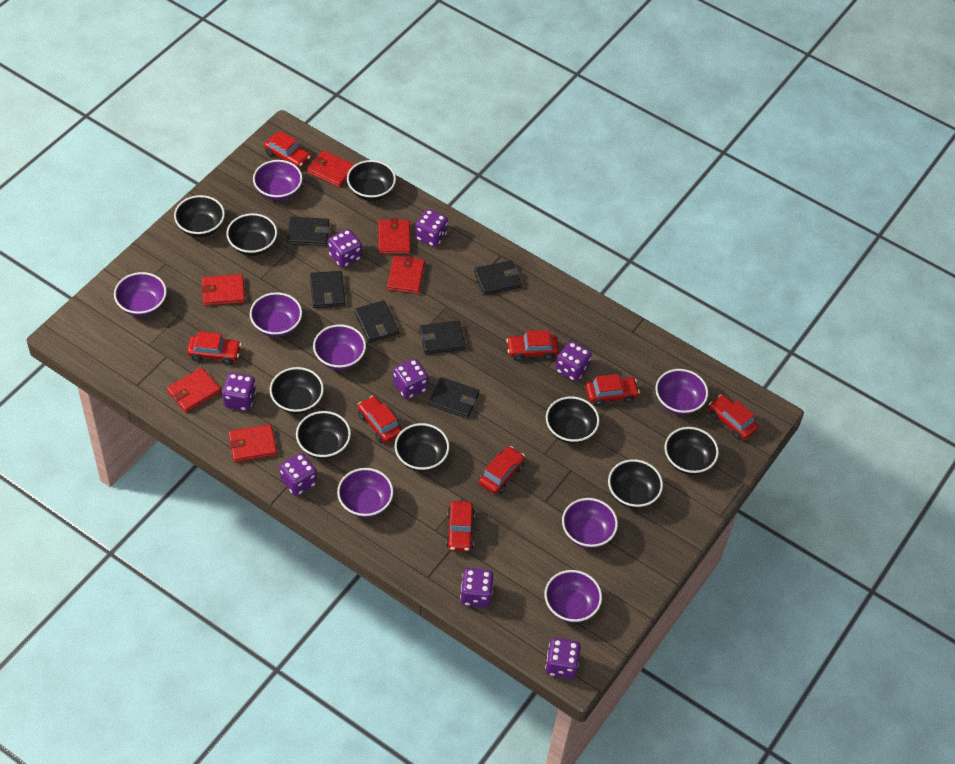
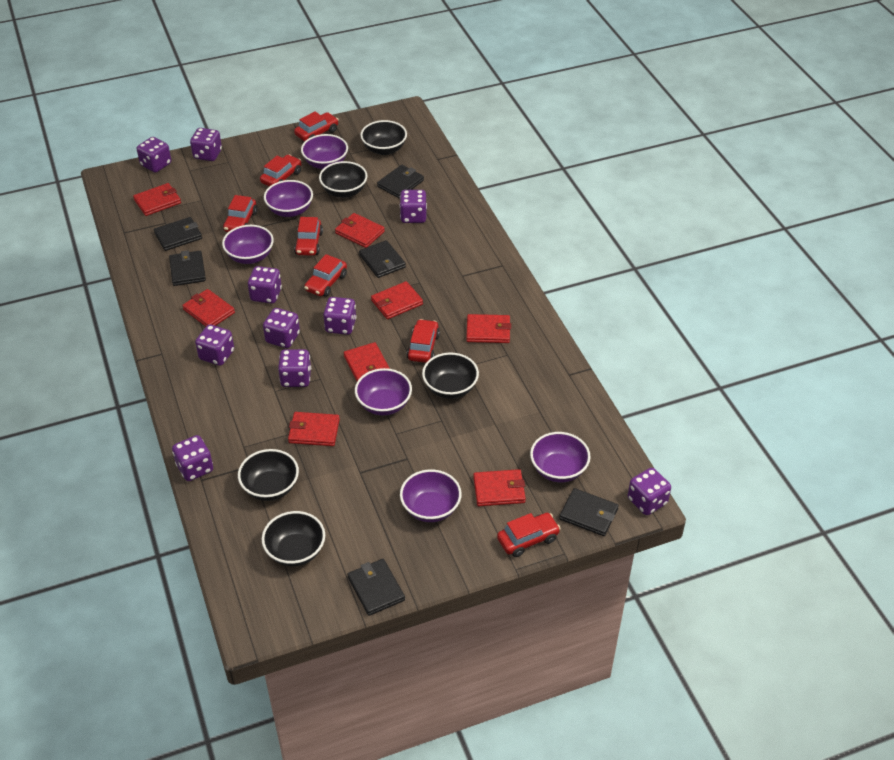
black bowl: [174,195,225,237] [226,213,277,256] [270,367,324,414] [296,411,351,459] [347,160,396,201] [395,423,449,472] [546,396,599,444] [608,459,663,509] [665,427,719,475] = 9 -> [238,449,299,501] [262,511,325,566] [319,161,367,198] [360,120,407,155] [422,353,479,399] = 5
purple bowl: [114,272,167,317] [250,292,302,337] [253,160,303,201] [313,324,366,370] [337,468,393,518] [545,570,602,623] [562,498,618,548] [655,369,708,415] = 8 -> [222,225,274,264] [264,180,313,217] [301,134,348,169] [355,368,412,415] [400,469,462,522] [530,432,590,482] = 6
purple dice: [222,372,256,411] [280,453,317,496] [328,229,362,268] [393,358,428,399] [415,209,448,247] [460,568,494,607] [545,638,581,679] [555,341,592,382] = 8 -> [137,137,171,173] [172,435,213,481] [190,128,222,161] [195,324,234,366] [248,266,282,304] [263,308,300,348] [278,349,311,387] [323,297,357,335] [400,190,427,223] [628,468,671,515] = 10
red car: [187,331,241,365] [264,131,311,168] [358,396,402,443] [446,501,475,551] [479,446,525,494] [506,330,559,361] [586,374,640,406] [709,395,758,440] = 8 -> [223,195,257,232] [260,155,302,187] [294,111,339,141] [294,217,323,256] [304,254,347,297] [407,319,440,363] [497,513,561,557] = 7
red wallet: [167,367,221,413] [201,274,245,306] [228,424,277,462] [307,150,355,188] [378,218,411,254] [387,255,425,294] = 6 -> [133,183,181,216] [182,289,235,327] [288,412,340,446] [335,213,385,248] [344,342,390,381] [371,281,423,319] [466,314,511,343] [473,469,526,506] = 8

